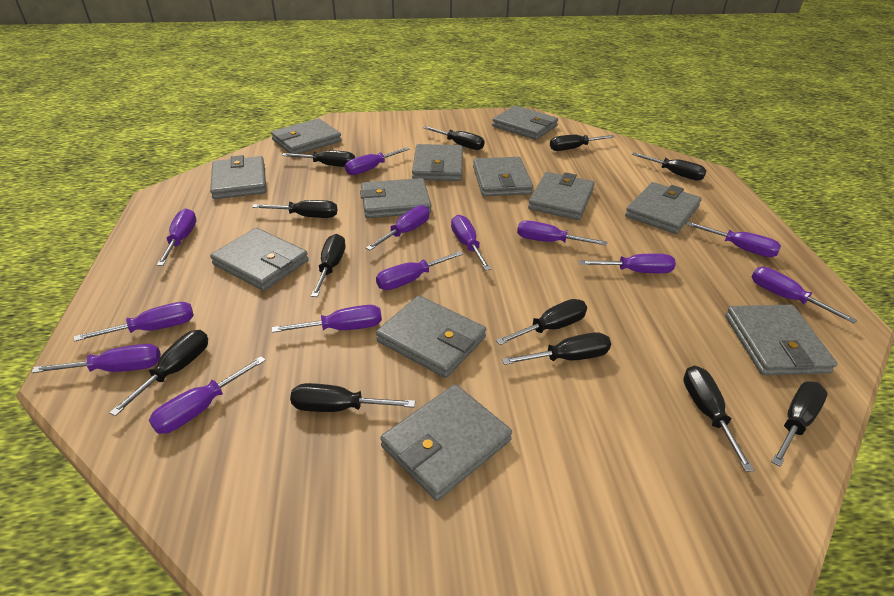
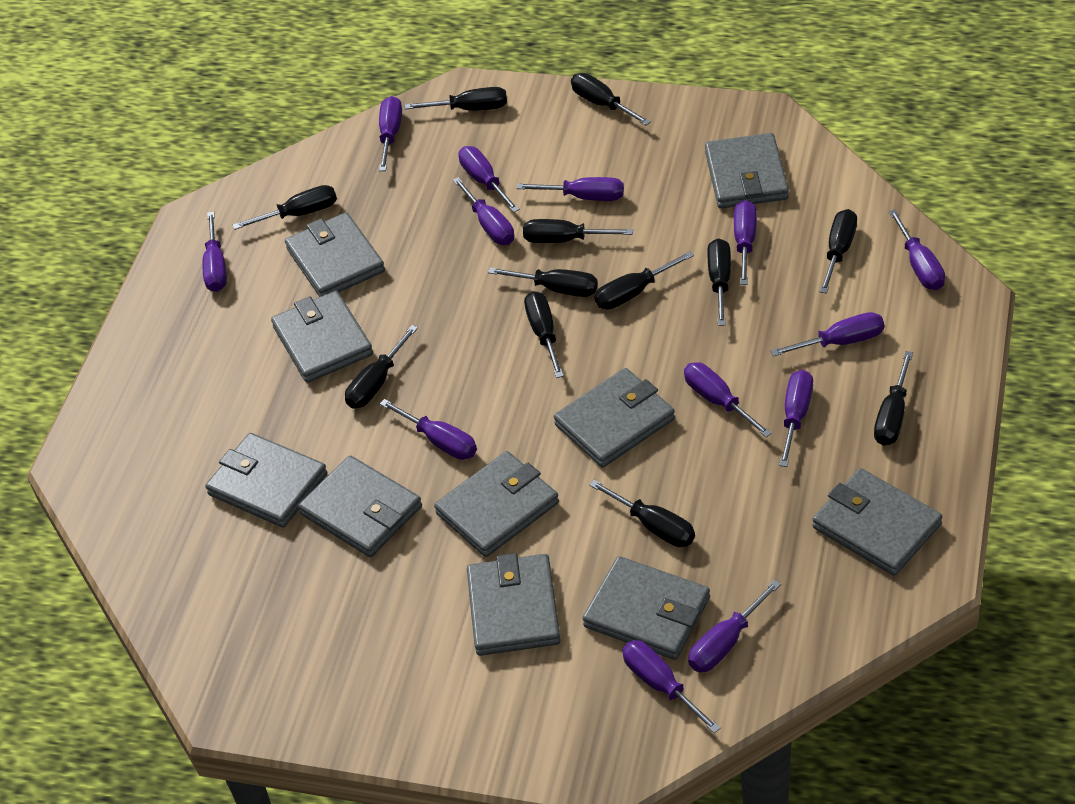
grey wallet: [210,155,267,199] [210,228,309,291] [271,118,342,154] [360,178,431,218] [376,295,486,378] [380,384,512,501] [412,144,463,181] [473,157,533,196] [492,105,558,140] [528,172,595,220] [625,182,702,234] [725,305,838,375] = 12 -> [205,433,328,528] [271,291,373,383] [285,212,385,297] [298,456,422,557] [434,451,559,557] [467,553,560,656] [554,368,675,468] [582,556,710,660] [705,133,789,209] [812,468,943,576] = 10

